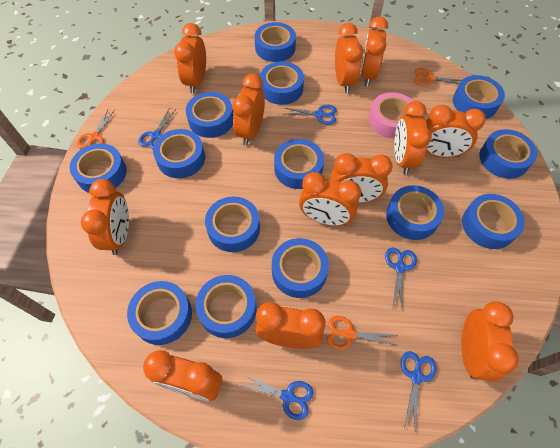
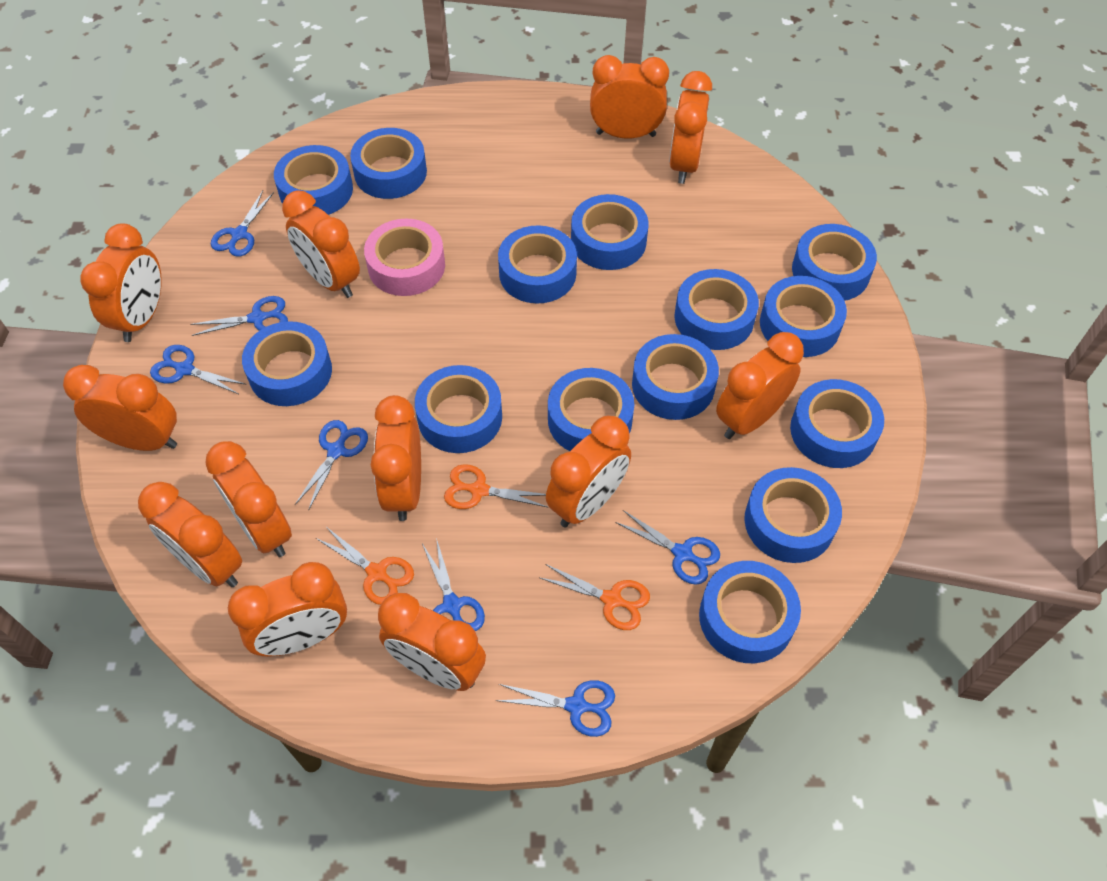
blue scissors: [138,109,176,149] [238,374,314,420] [285,105,337,125] [385,247,417,309] [401,351,436,430] = 5 -> [150,345,247,394] [190,296,288,336] [211,190,274,257] [295,420,368,511] [422,538,485,631] [495,680,615,737] [615,510,720,585] = 7

